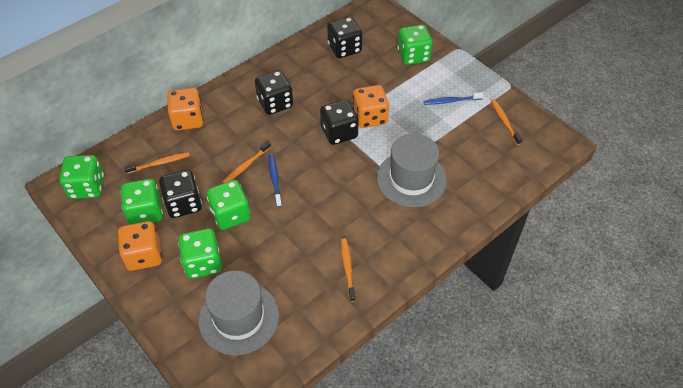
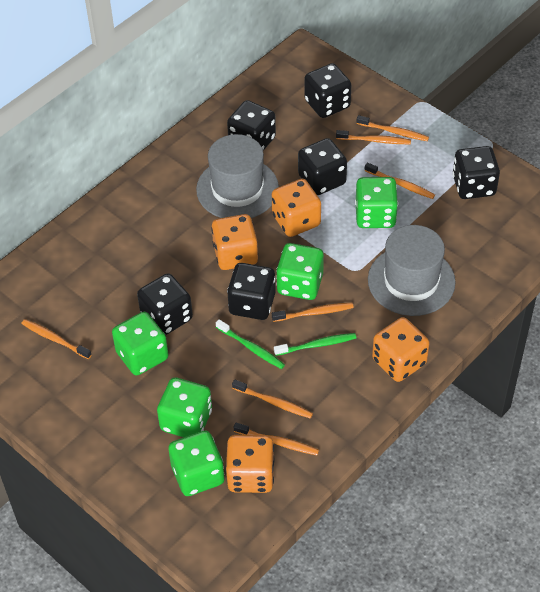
black dice: [159,170,202,218] [255,70,293,115] [320,99,359,145] [327,17,362,58] = 4 -> [137,273,193,335] [227,100,276,151] [227,263,276,320] [298,138,347,195] [304,63,351,118] [452,146,500,199] = 6
blue toothbrush: [268,154,282,207] [423,92,483,105] = 2 -> none = 0
green toothbrush: none = 0 -> [216,319,285,369] [274,333,356,356] = 2
orange dice: [118,221,162,271] [167,88,204,130] [353,85,389,128] = 3 -> [211,214,258,270] [225,435,275,493] [272,179,321,237] [372,317,430,382] = 4
orange toothbrush: [124,152,190,174] [222,141,271,183] [341,238,355,302] [491,99,522,145] = 4 -> [21,319,92,359] [232,380,313,419] [234,423,319,455] [272,303,354,322] [336,130,411,144] [357,115,429,141] [365,163,435,199] = 7

